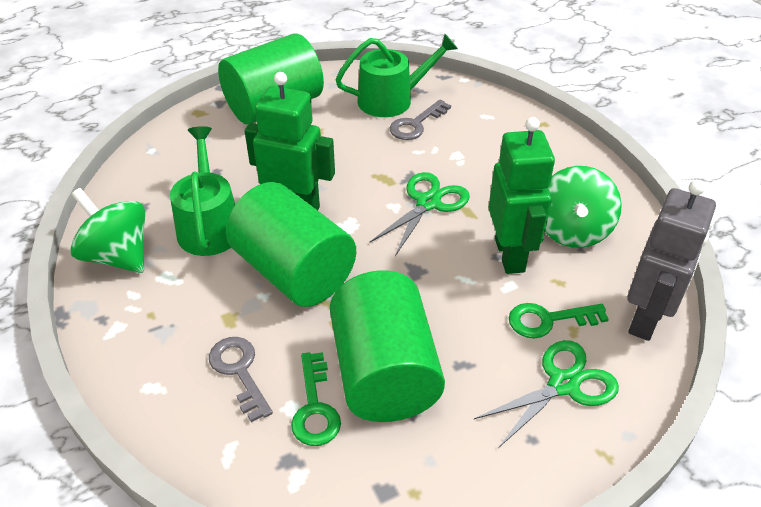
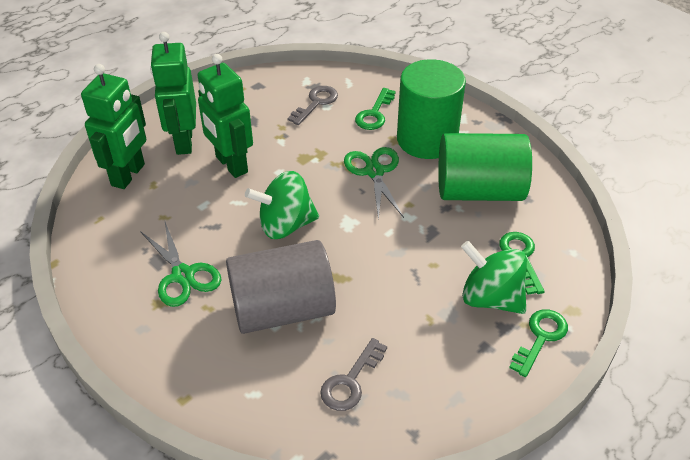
green cylinder: [218,34,324,125] [226,182,356,307] [330,270,445,422] = 3 -> [397,59,466,159] [438,133,532,201] = 2
green key: [291,352,341,446] [509,303,609,338] = 2 -> [355,88,396,130] [499,232,545,295] [509,309,568,377] = 3
green robot: [245,72,335,210] [489,117,555,274] = 2 -> [81,64,146,189] [150,32,196,155] [198,54,253,178] = 3
green watering can: [170,126,235,256] [335,34,458,117] = 2 -> none = 0
grey cylinder: none = 0 -> [226,240,336,334] = 1
grey robot: [627,180,716,341] = 1 -> none = 0

